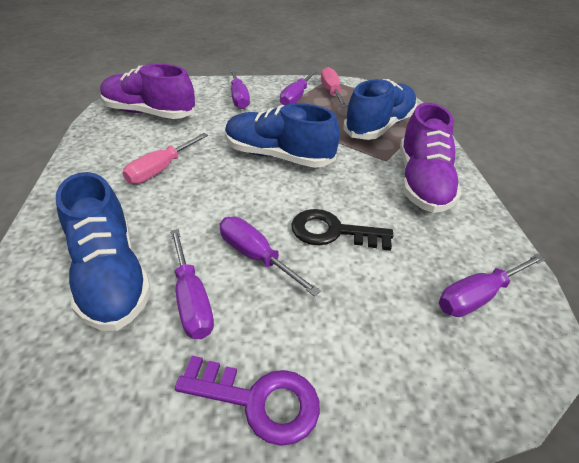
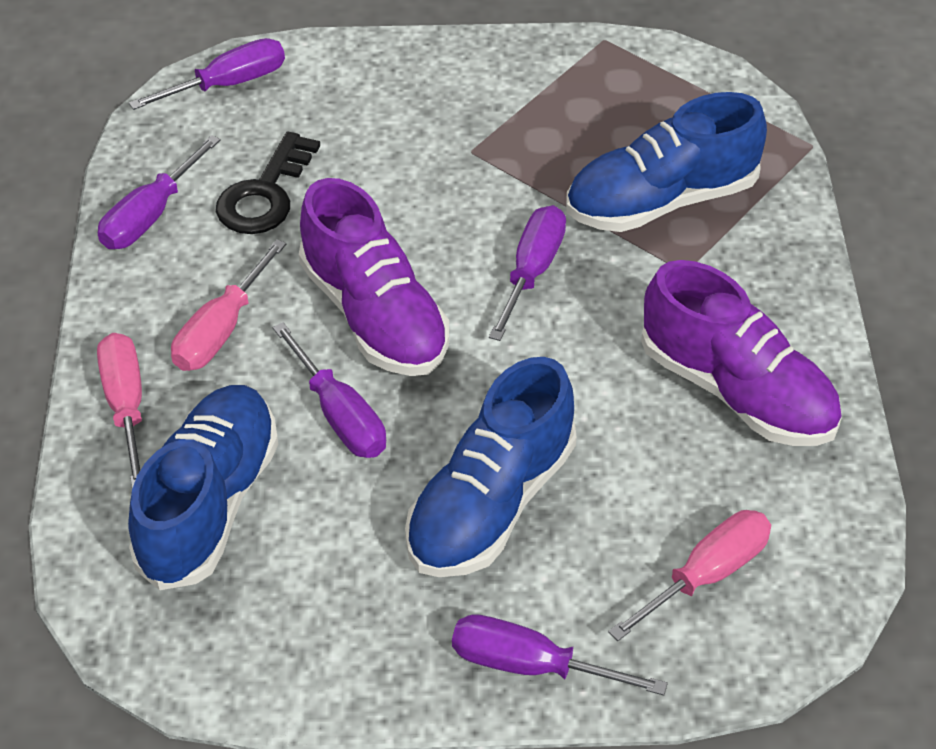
pink screwdriver: [122,133,208,184] [321,67,347,107] = 2 -> [97,333,142,488] [171,239,286,371] [608,510,771,641] = 3
purple key: [175,356,320,446] = 1 -> none = 0

